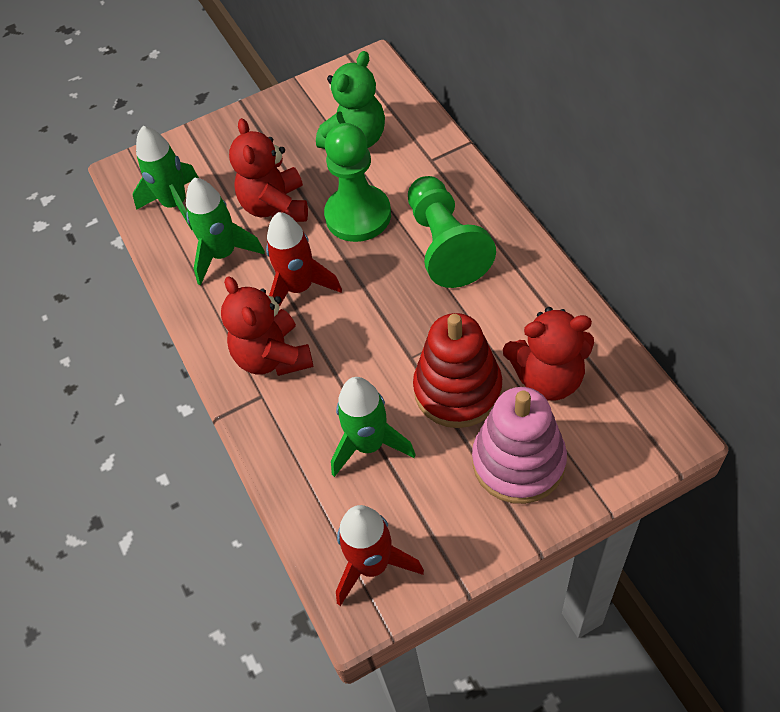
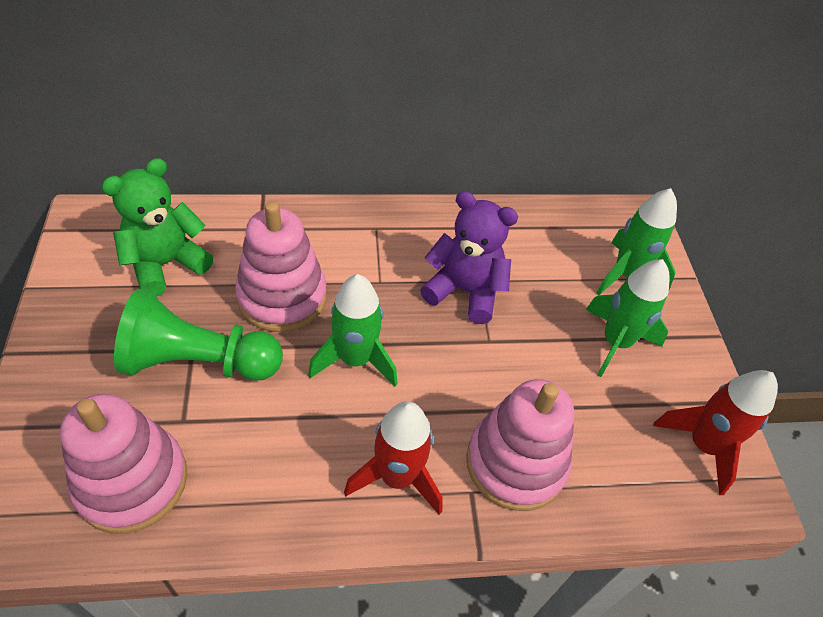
green pawn: [324,123,391,242] [408,176,496,288] = 2 -> [114,289,283,381] = 1
pink stacking toy: [472,387,567,504] = 1 -> [60,394,187,534] [235,201,327,332] [466,379,574,511] = 3
purple teddy bear: none = 0 -> [420,191,518,324] = 1
red stacking toy: [413,313,502,428] = 1 -> none = 0
red teddy bear: [221,276,314,376] [229,118,308,222] [503,307,594,401] = 3 -> none = 0

